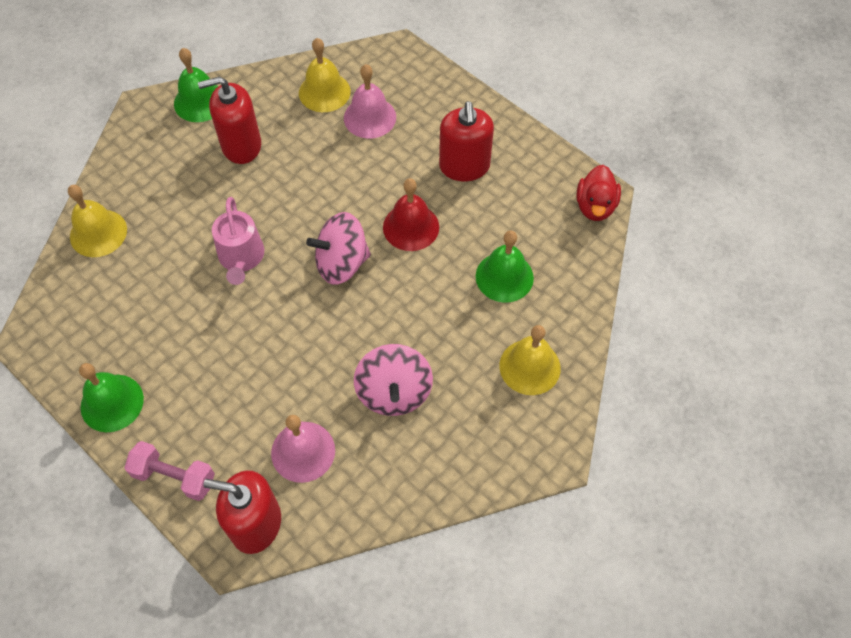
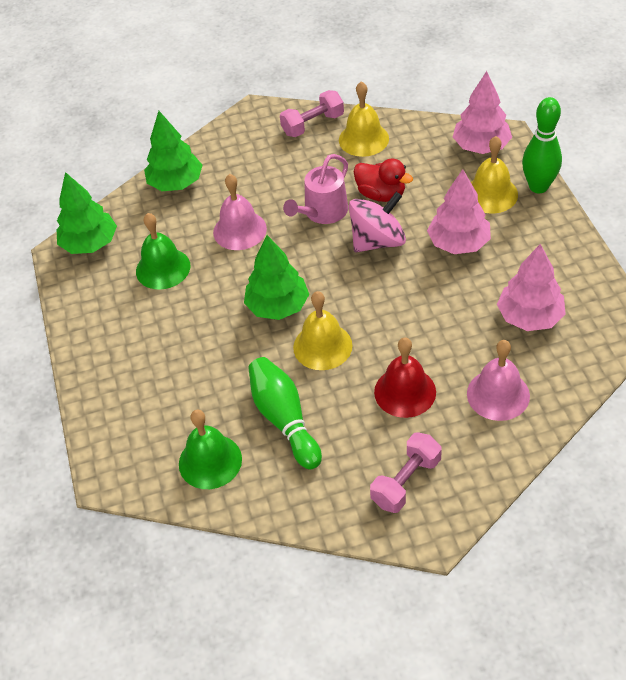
green bell: [79,363,144,432] [174,48,218,122] [476,231,534,303] = 3 -> [136,213,190,290] [179,410,242,489] = 2
green bowling pin: none = 0 -> [248,357,322,470] [522,97,562,193] = 2
green tree: none = 0 -> [57,172,117,254] [144,111,203,191] [244,235,309,320] = 3
pink dumbbell: [125,441,215,501] = 1 -> [280,90,344,137] [370,432,442,513] = 2
pink spinning top: [306,212,371,285] [354,344,433,416] = 2 -> [349,192,406,252] = 1
pink tree: none = 0 -> [427,169,491,254] [453,71,512,154] [497,244,566,331] = 3
red soap dispenser: [198,77,261,164] [203,470,281,554] [439,101,494,181] = 3 -> none = 0

